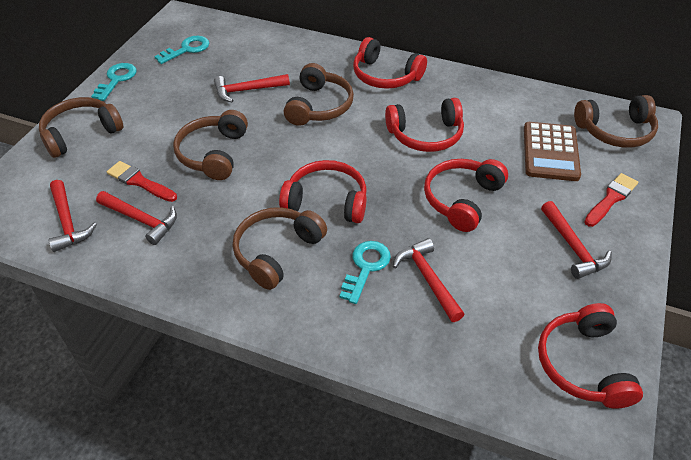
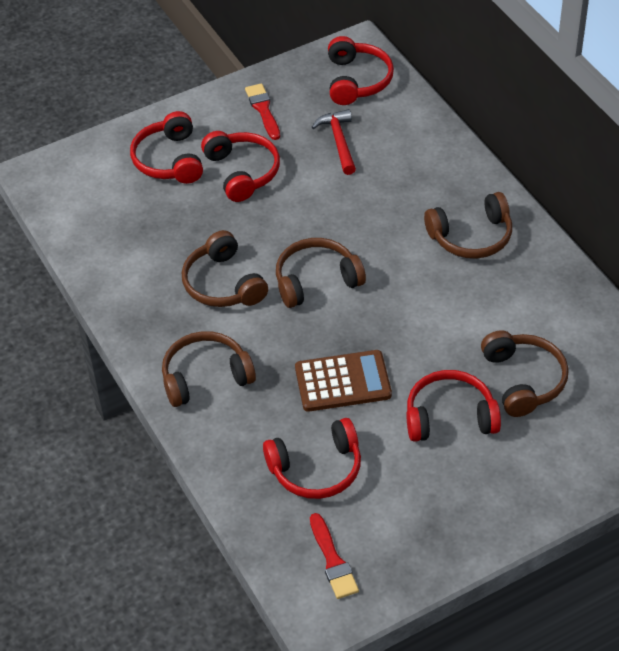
red hammer: [48,180,97,252] [96,191,177,245] [214,74,290,102] [393,238,465,322] [541,201,612,279] = 5 -> [312,109,356,175] = 1
turquoise key: [91,63,137,101] [154,36,209,64] [340,241,391,304] = 3 -> none = 0

